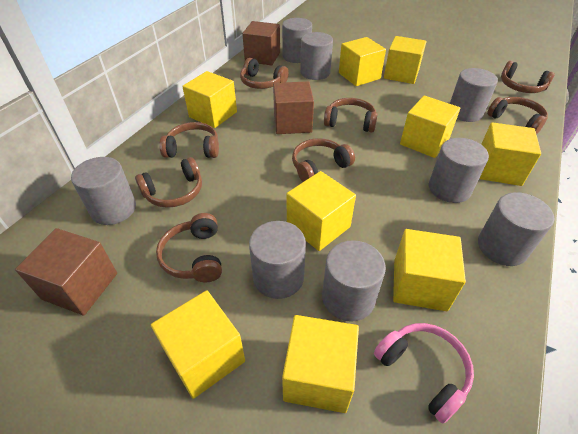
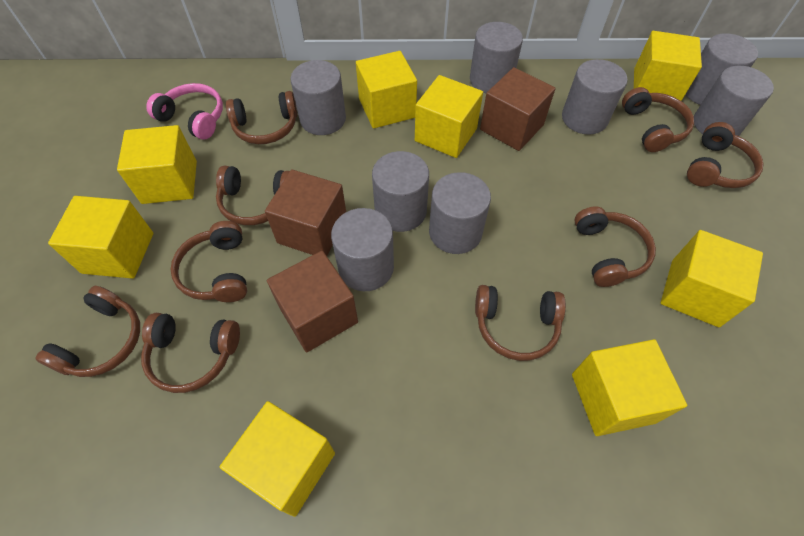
brown headphones: [135,157,202,208] [156,213,222,282] [159,122,219,158] [240,58,289,89] [292,138,355,182] [324,98,378,133] [487,97,548,134] [501,61,555,93] = 8 -> [35,286,140,377] [141,313,240,393] [170,221,247,302] [216,166,290,225] [226,91,297,144] [475,285,566,361] [574,207,656,287] [622,87,694,152] [687,122,763,188] = 9
yellow cube: [151,290,245,399] [182,71,237,128] [282,315,359,413] [287,171,356,251] [339,37,386,86] [384,36,426,84] [393,229,466,311] [400,96,460,158] [479,122,541,186] = 9 -> [48,196,154,279] [117,125,197,204] [220,401,335,517] [356,51,417,129] [415,75,483,158] [572,339,687,436] [634,31,702,101] [661,230,763,327] = 8

